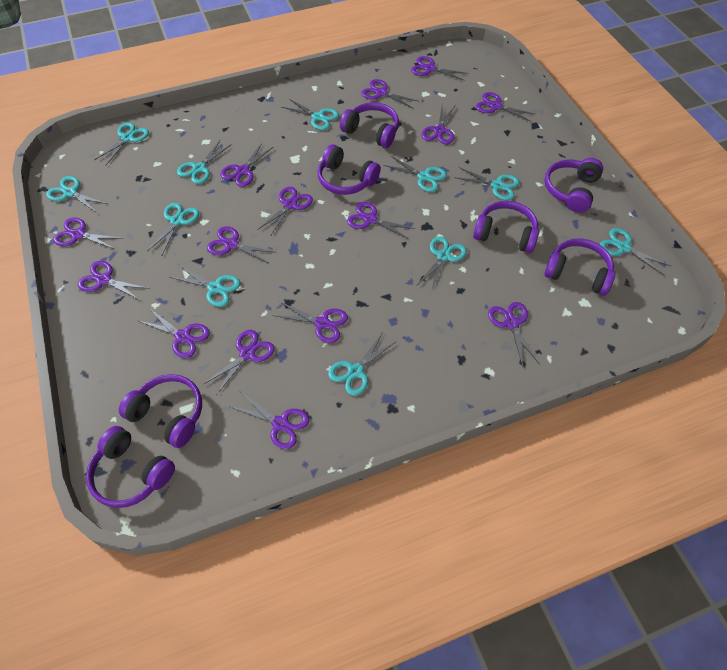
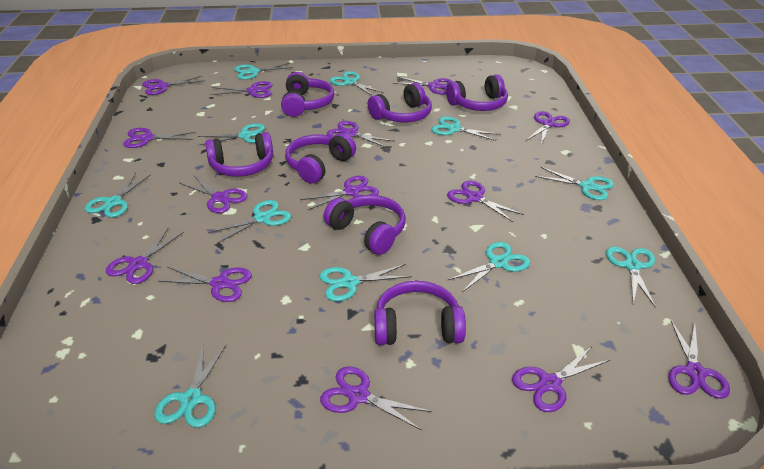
purple scissors: [53,218,124,250] [78,261,150,300] [139,308,210,358] [204,330,275,395] [207,226,277,263] [220,143,273,187] [231,392,309,449] [257,187,313,237] [272,302,348,343] [347,202,415,239] [361,79,418,108] [411,56,468,80] [421,106,455,144] [476,92,535,122] [488,302,539,367] = 15 -> [106,228,184,284] [123,128,195,148] [142,76,205,95] [158,267,252,302] [180,175,247,213] [210,81,272,98] [300,176,379,210] [320,366,432,431] [327,121,395,148] [393,76,452,94] [447,181,524,222] [512,346,610,412] [526,111,570,145] [668,321,730,399] = 14

